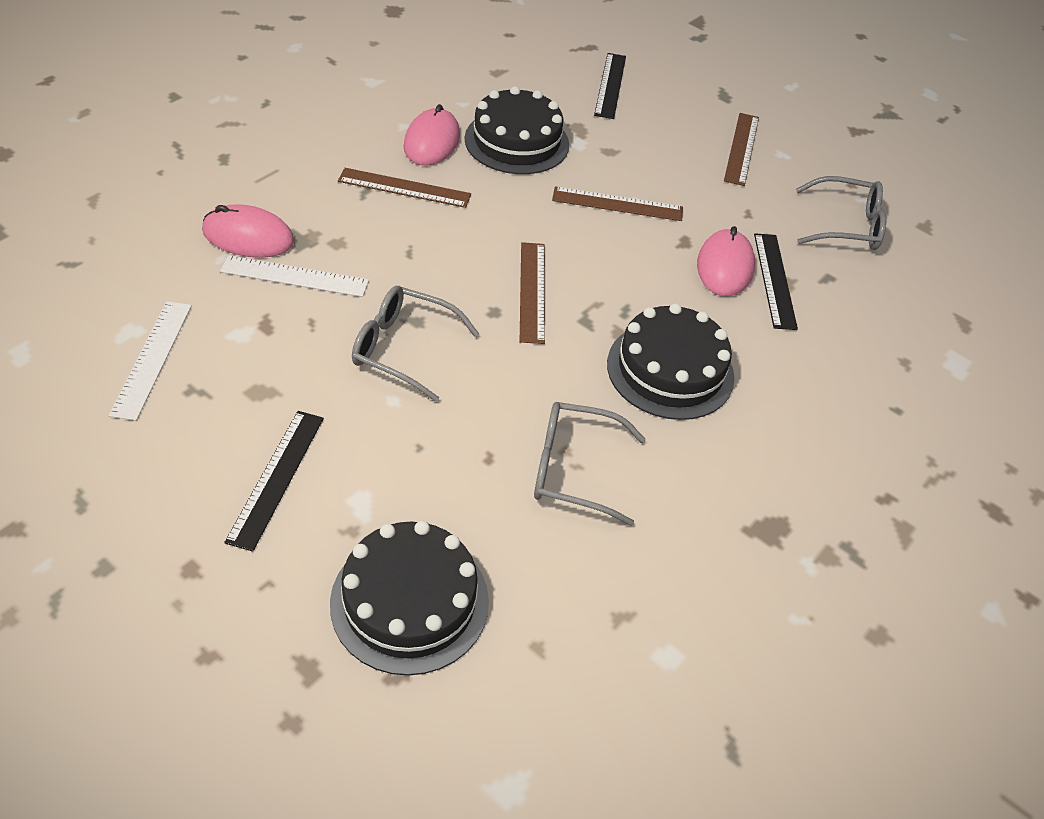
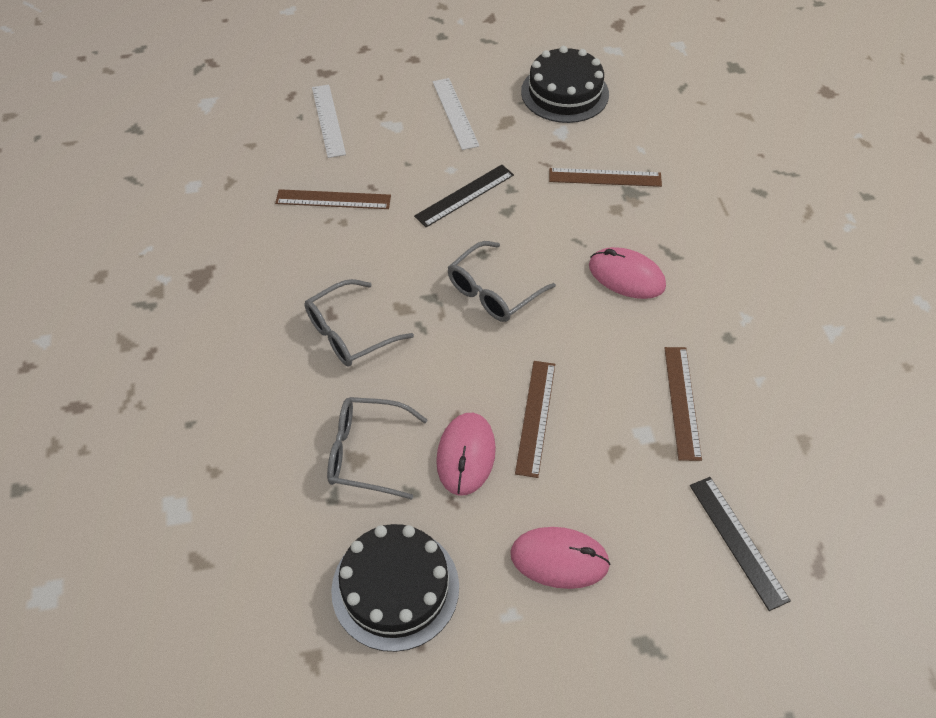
black cake: [330,521,489,676] [465,86,569,174] [607,303,735,420] = 3 -> [331,524,459,652] [521,46,609,123] = 2
black ruler: [224,411,324,552] [594,53,626,119] [754,233,798,330] = 3 -> [414,165,514,227] [690,477,791,611] = 2

